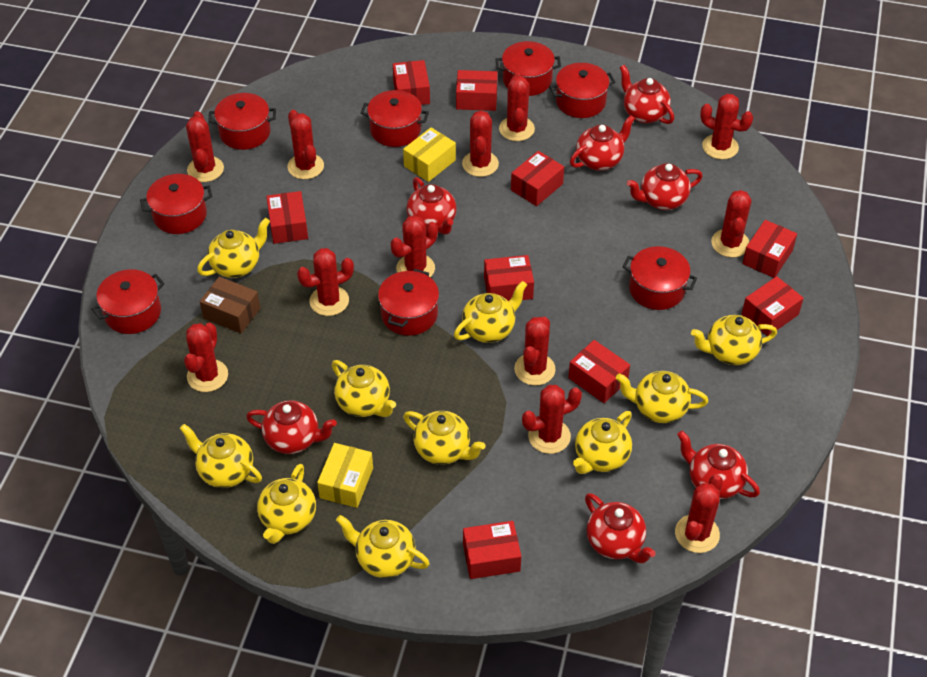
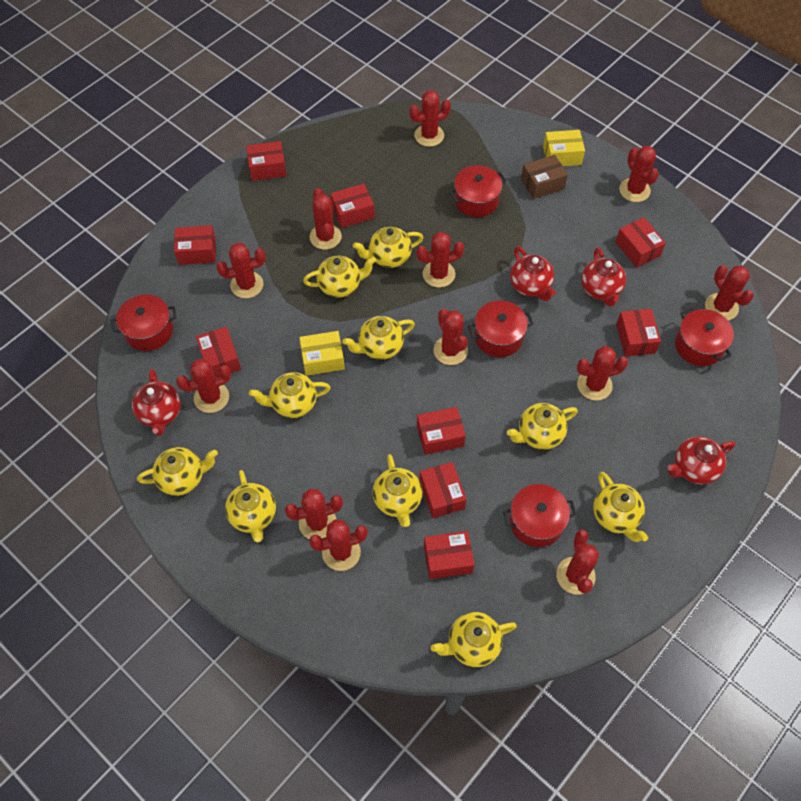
red pot: [91,269,165,334] [140,174,212,234] [208,93,276,150] [361,90,429,147] [378,269,439,336] [496,41,561,96] [549,63,615,118] [623,246,697,310] = 8 -> [111,295,177,351] [449,165,507,217] [468,301,533,357] [503,484,576,547] [675,308,734,366] = 5
red teapot: [246,400,337,454] [407,177,457,235] [570,115,635,171] [585,493,655,563] [619,65,674,124] [627,163,703,210] [677,431,760,499] = 7 -> [132,369,181,436] [510,246,556,301] [581,247,626,307] [667,436,735,485] = 4

